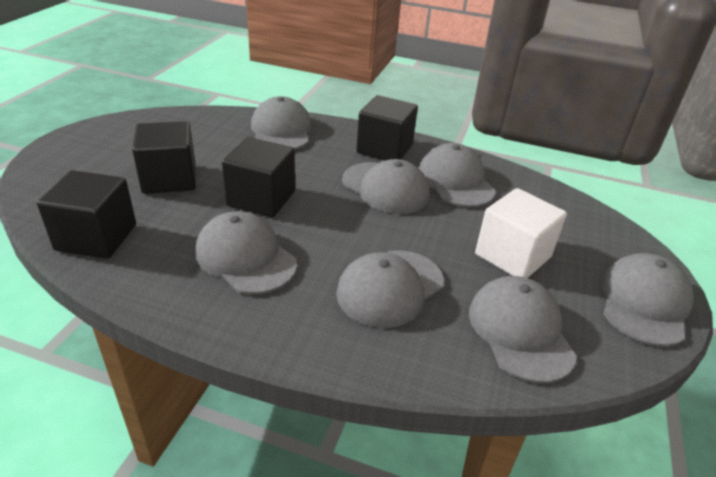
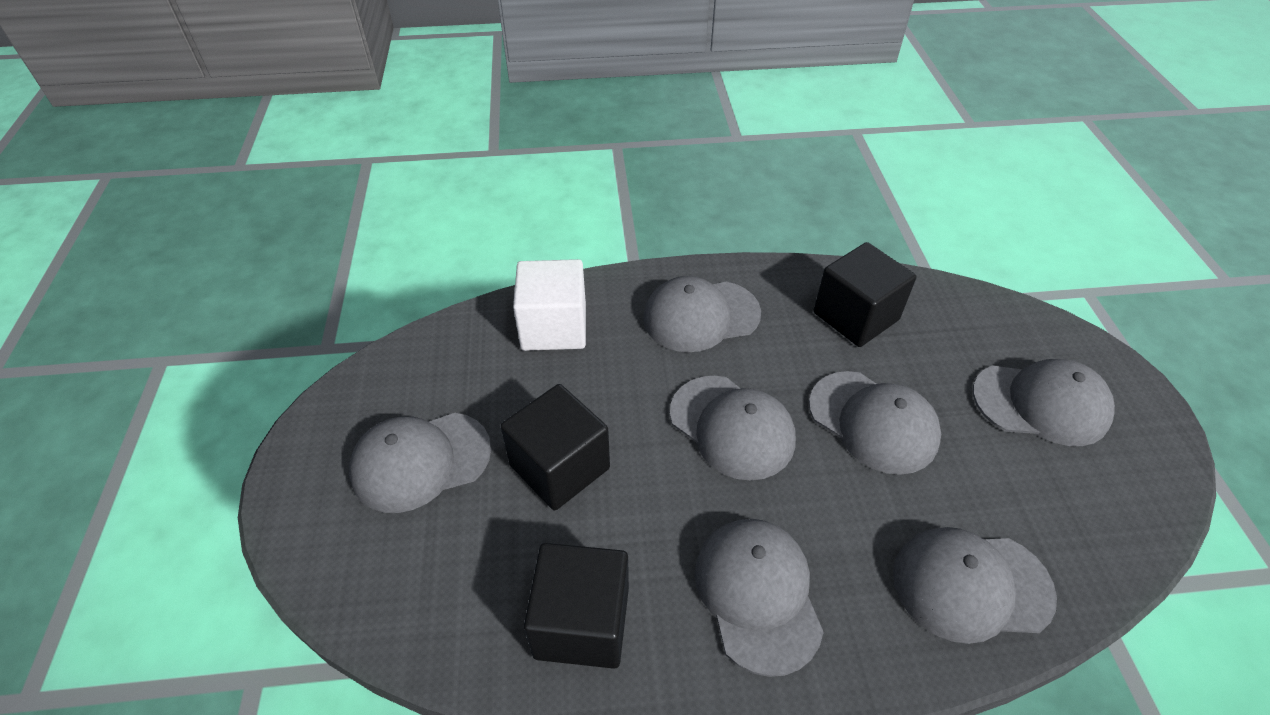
black cube: [37,170,136,259] [132,121,196,194] [222,137,295,217] [356,95,418,161] = 4 -> [500,384,610,511] [524,543,629,669] [813,242,917,347] = 3

